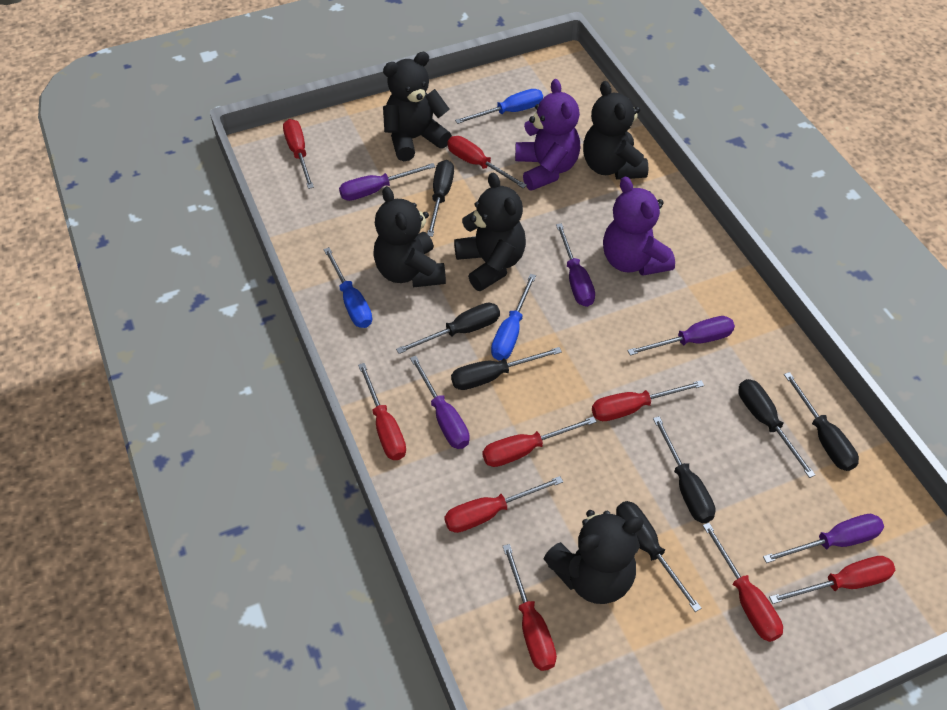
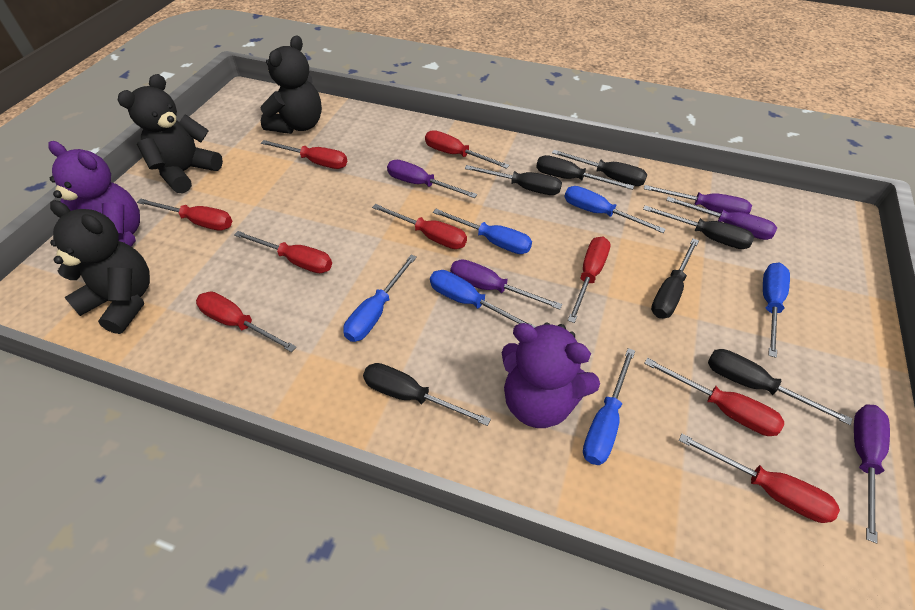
black teddy bear: [373,186,446,287] [383,52,452,161] [454,173,526,291] [543,510,644,604] [583,81,648,180] = 5 -> [50,200,150,334] [118,74,223,194] [260,35,322,134] = 3
blue screwdriver: [324,247,372,328] [455,89,543,124] [491,274,536,361] = 3 -> [343,255,417,342] [430,270,536,328] [433,209,532,254] [564,186,666,233] [583,348,635,465] [763,263,790,358] = 6

